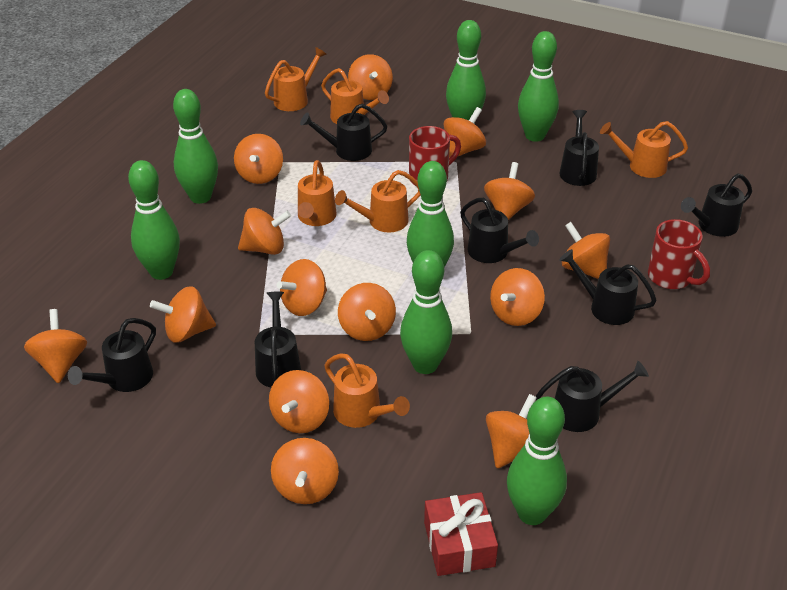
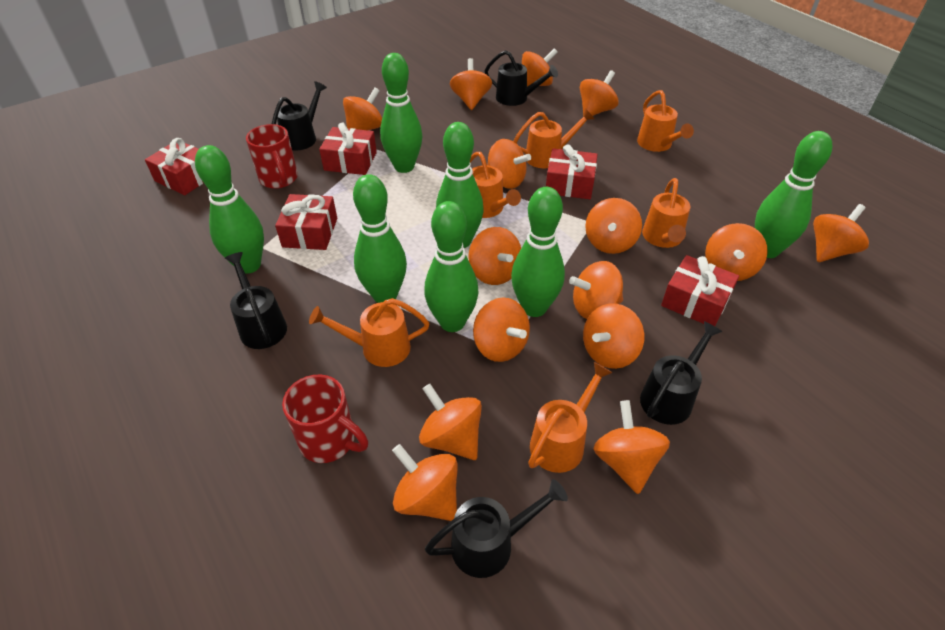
black watering can: [68,318,156,392] [255,291,301,387] [300,104,387,161] [460,198,539,263] [535,361,649,432] [559,110,599,186] [559,249,657,325] [681,173,752,237] = 8 -> [225,252,287,349] [272,81,327,151] [425,479,568,578] [485,50,558,106] [640,321,723,425] = 5
orange spinning top: [24,309,87,383] [150,286,216,343] [234,134,283,184] [238,208,291,255] [269,370,329,433] [271,438,339,504] [277,259,327,316] [338,283,396,341] [348,54,393,100] [444,107,486,158] [484,162,535,220] [486,394,537,468] [490,268,545,326] [562,222,610,279] = 14 -> [343,87,382,130] [392,444,458,521] [419,384,482,460] [450,58,492,110] [468,227,521,285] [473,297,530,362] [487,139,531,189] [522,48,558,86] [569,261,623,319] [580,70,619,117] [583,304,644,369] [585,198,642,254] [593,400,670,494] [705,223,768,281] [813,204,869,262] = 15
red gift: [424,492,498,576] = 1 -> [145,138,204,195] [275,194,337,250] [319,123,377,175] [546,144,598,199] [661,255,739,326] = 5

